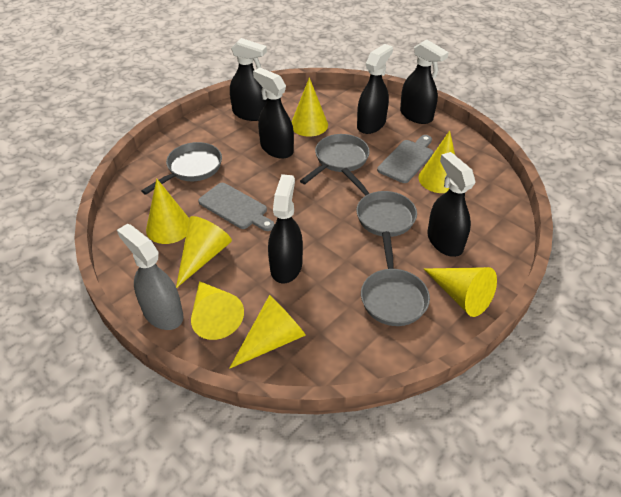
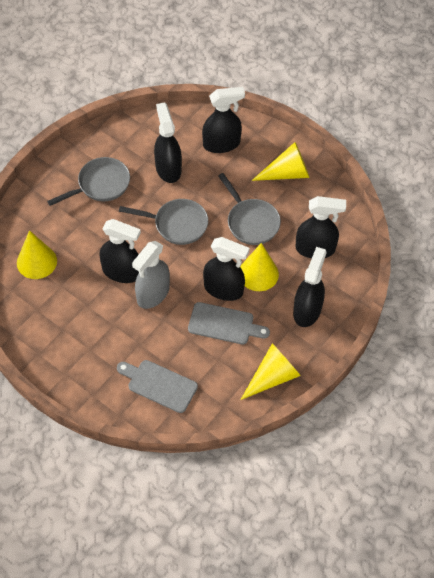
grey pan: [141,142,222,195] [300,134,370,184] [341,168,417,237] [361,231,430,326] = 4 -> [47,157,130,206] [119,199,208,245] [218,173,281,245] = 3
yellow cone: [146,178,189,244] [176,216,232,288] [191,281,244,340] [229,295,306,369] [292,77,328,137] [418,131,455,193] [424,267,497,317] = 7 -> [17,230,57,279] [240,243,279,291] [241,344,301,400] [252,142,309,181] = 4

